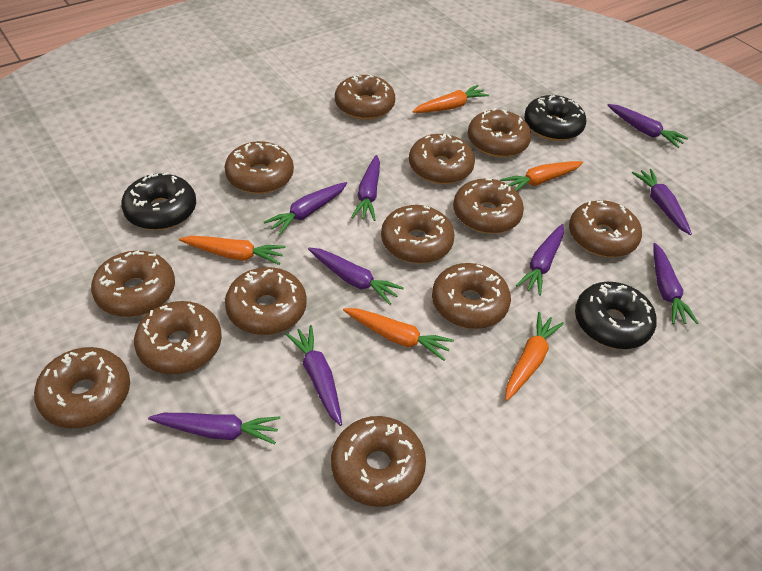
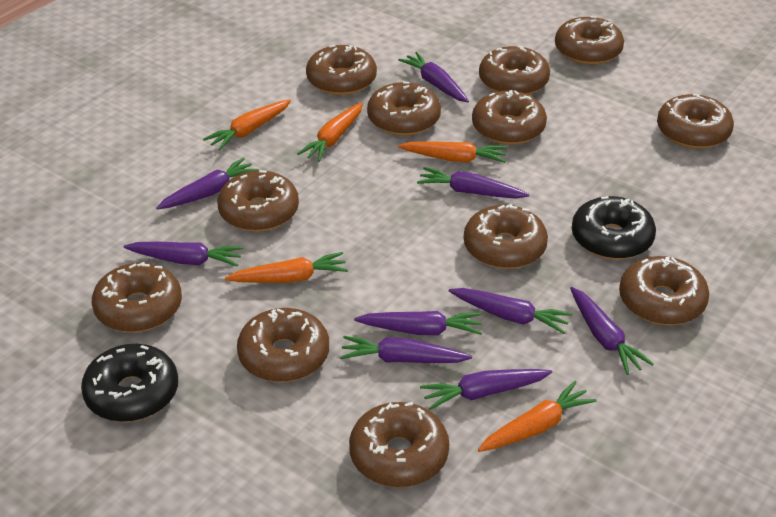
black donut: [121,172,196,230] [524,95,586,141] [575,282,657,349] = 3 -> [81,344,178,422] [572,196,656,260] = 2
brown donut: [34,347,130,429] [91,250,175,317] [134,301,222,375] [225,141,294,194] [225,267,307,335] [331,416,426,507] [335,75,395,120] [381,205,454,264] [409,134,475,184] [432,263,511,329] [453,178,524,234] [468,108,531,157] [569,200,642,257] = 13 -> [92,262,182,332] [217,170,299,232] [237,308,329,382] [306,45,377,95] [349,402,449,487] [367,82,441,136] [464,204,548,269] [472,90,547,145] [479,46,550,95] [555,16,624,65] [619,256,709,325] [657,94,734,149] = 12

